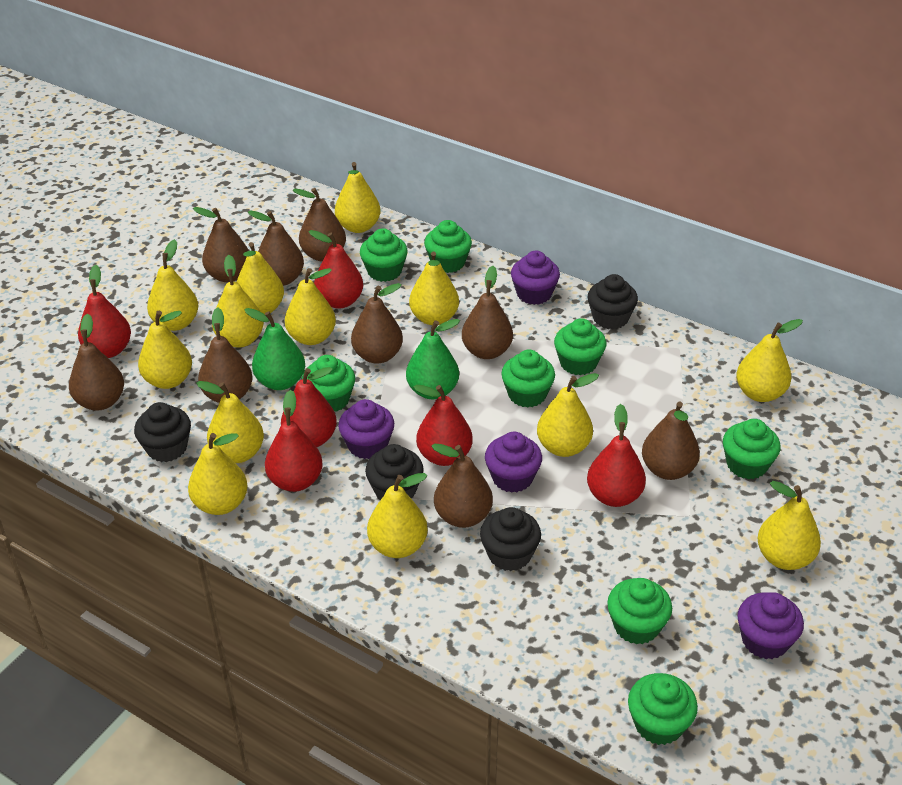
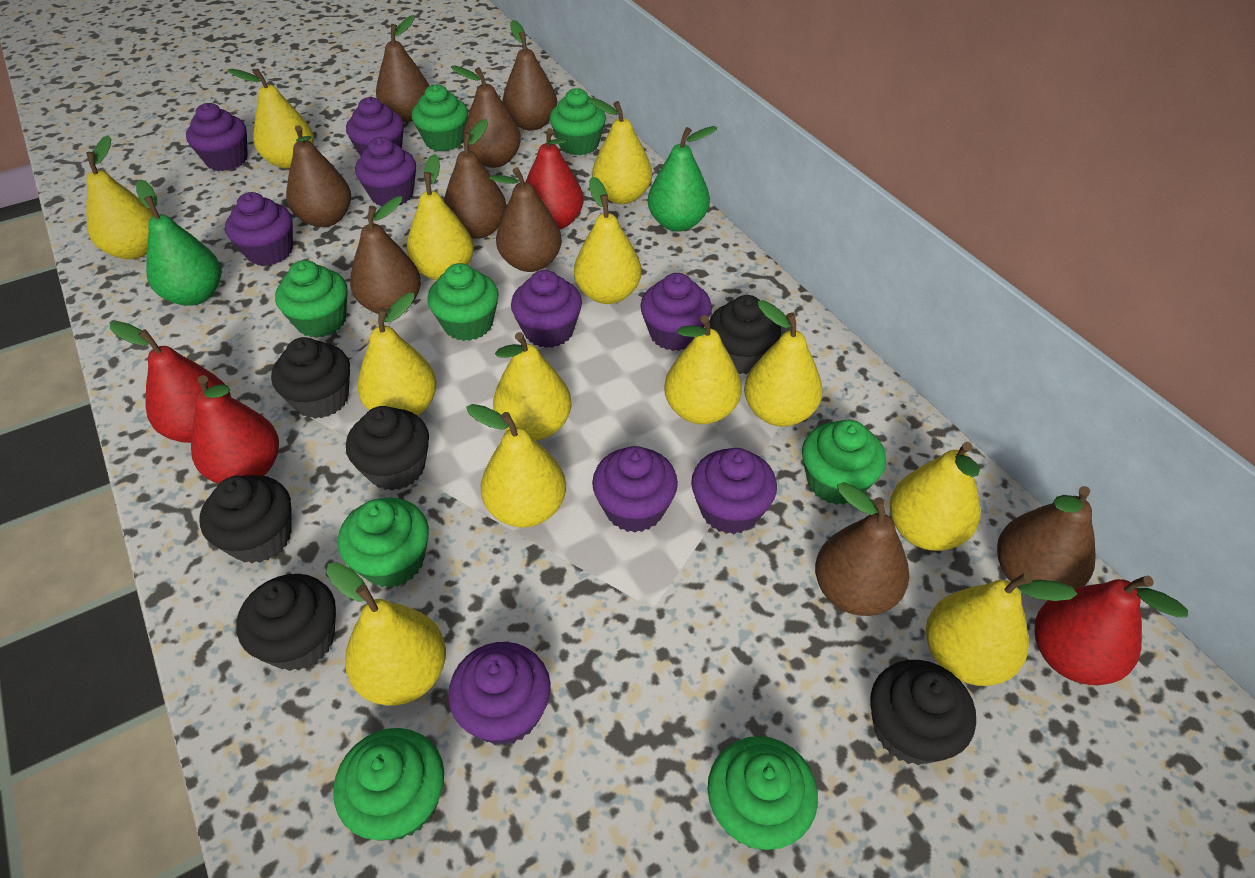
black cupcake: [134,402,191,462] [365,444,424,500] [480,507,541,571] [588,274,638,330] = 4 -> [199,475,292,563] [236,574,336,671] [271,337,350,419] [346,406,429,491] [709,295,781,374] [870,660,976,765] = 6
purple cupcake: [338,399,394,459] [485,432,542,493] [511,251,560,305] [737,592,804,659] = 4 -> [186,103,248,171] [225,192,293,266] [346,97,404,156] [355,137,416,206] [448,642,551,745] [511,270,582,348] [592,446,678,533] [640,273,712,351] [691,448,777,534] = 9
red pear: [78,265,131,358] [265,390,323,492] [281,367,337,447] [308,230,363,309] [414,385,473,466] [587,404,646,507] = 6 -> [110,321,231,443] [191,375,279,484] [526,128,583,230] [1035,575,1188,685] = 4

